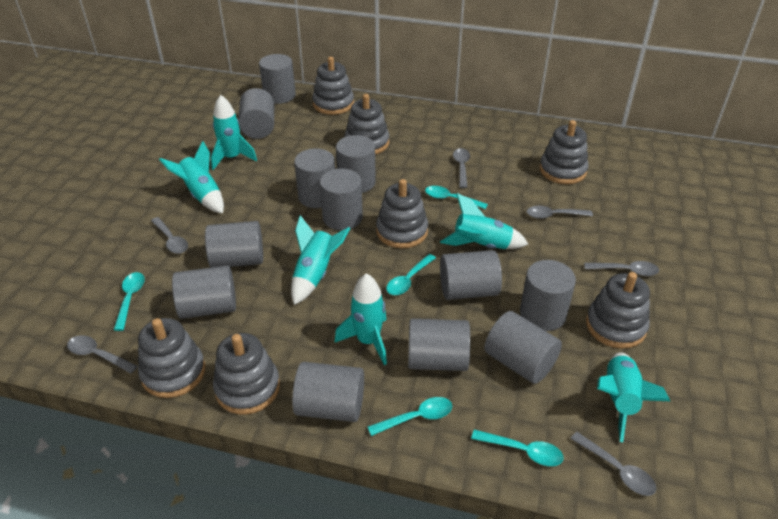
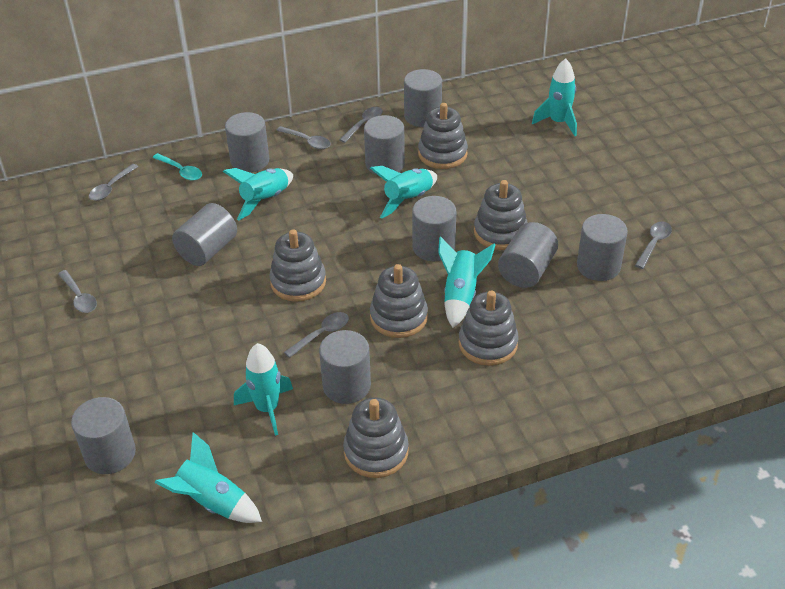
grey cylinder: [172,265,236,319] [205,221,263,268] [238,88,274,139] [259,54,296,104] [292,362,364,422] [294,148,335,208] [320,168,363,230] [336,135,376,193] [408,319,470,371] [440,250,502,300] [484,311,562,384] [520,260,576,331] = 12 -> [71,397,136,474] [172,203,237,266] [225,112,269,172] [319,330,371,404] [364,115,405,175] [404,69,442,127] [412,196,456,262] [498,222,558,288] [577,214,628,281] = 9
grey stacking toy: [138,318,206,398] [213,333,280,414] [312,57,354,115] [345,94,389,154] [376,179,428,248] [540,120,589,184] [586,272,650,349] = 7 -> [269,229,326,302] [343,397,409,478] [370,264,428,338] [418,103,468,169] [459,291,519,366] [474,180,528,250] = 6
turquoise spoon: [114,272,145,331] [368,397,452,436] [386,254,436,295] [425,186,488,209] [471,429,564,466] = 5 -> [153,153,202,181] = 1

